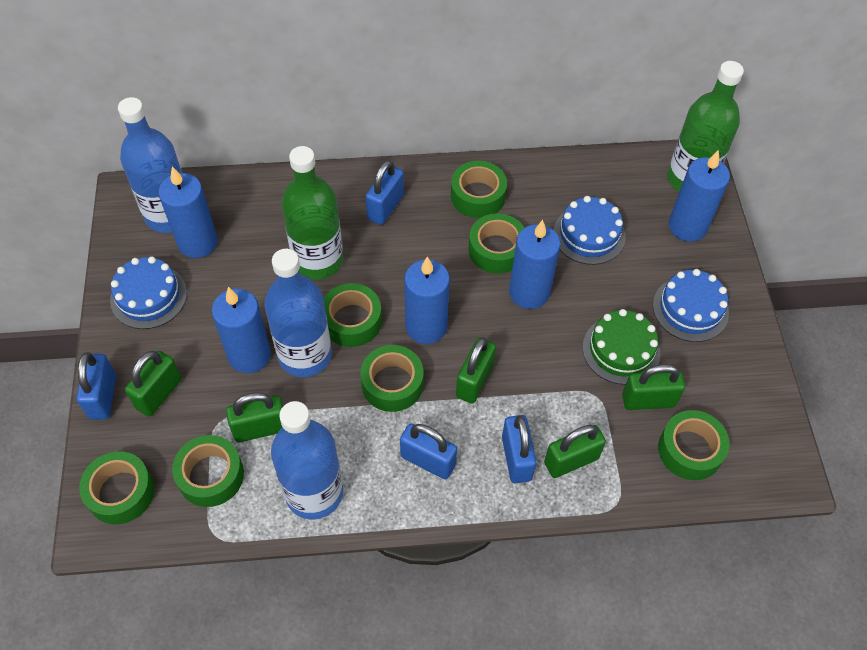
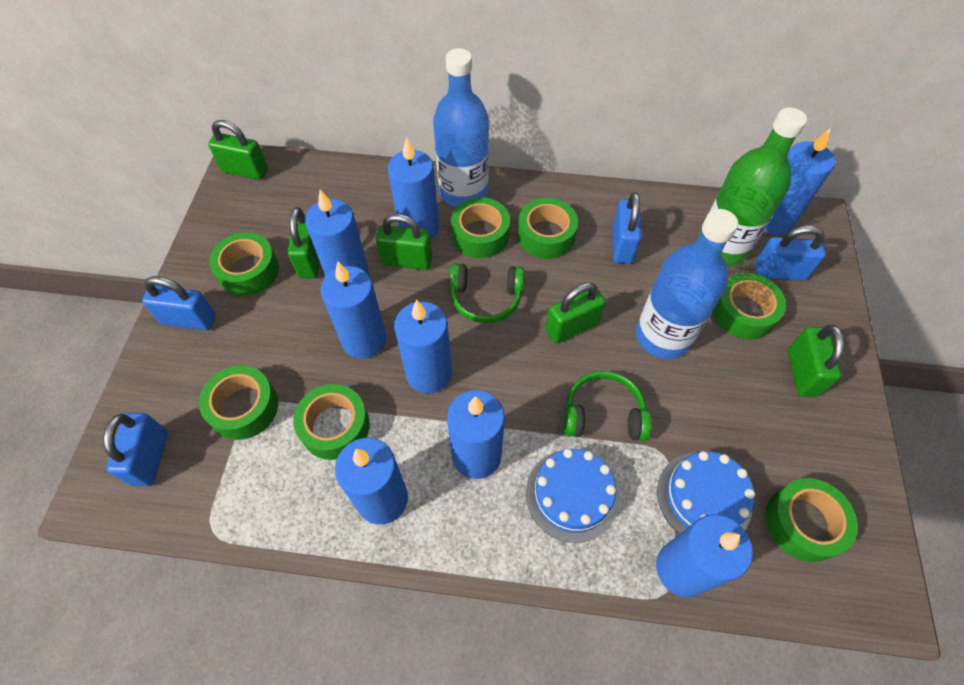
blue bottle: [118,97,182,233] [264,249,332,377] [271,401,343,520] = 3 -> [433,48,489,208] [636,209,738,359] = 2
blue cake: [110,256,187,329] [554,196,626,265] [653,269,729,342] = 3 -> [526,448,620,543] [657,451,755,534] = 2
blue candle: [158,166,218,258] [212,287,271,373] [404,257,450,344] [509,220,561,309] [669,150,730,242] = 5 -> [305,190,369,277] [321,261,386,359] [335,438,408,525] [388,137,439,240] [394,300,452,393] [447,390,505,479] [656,514,753,598] [764,128,835,235] = 8
green bottle: [281,146,343,280] [667,61,744,192] = 2 -> [698,108,807,265] = 1
green cake: [583,309,660,385] = 1 -> none = 0
green headphones: none = 0 -> [450,263,524,323] [564,371,652,441] = 2

